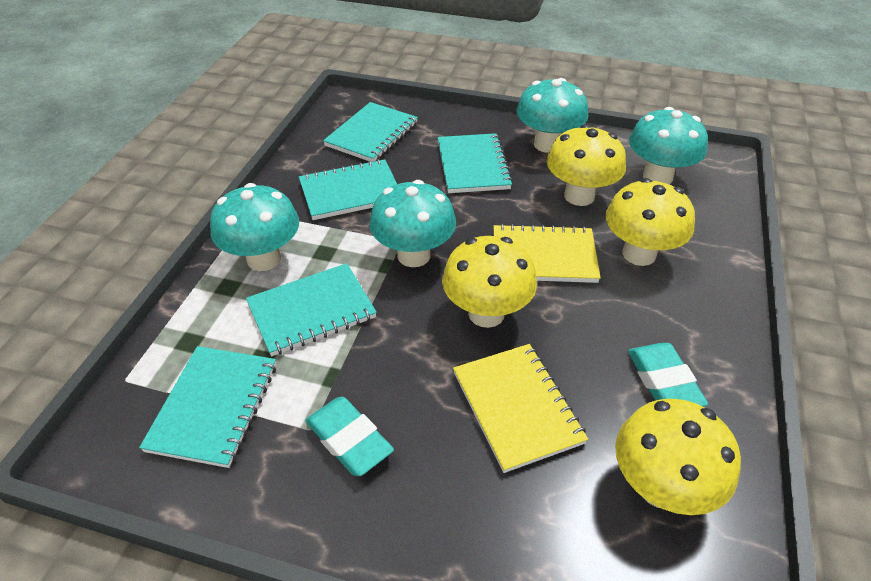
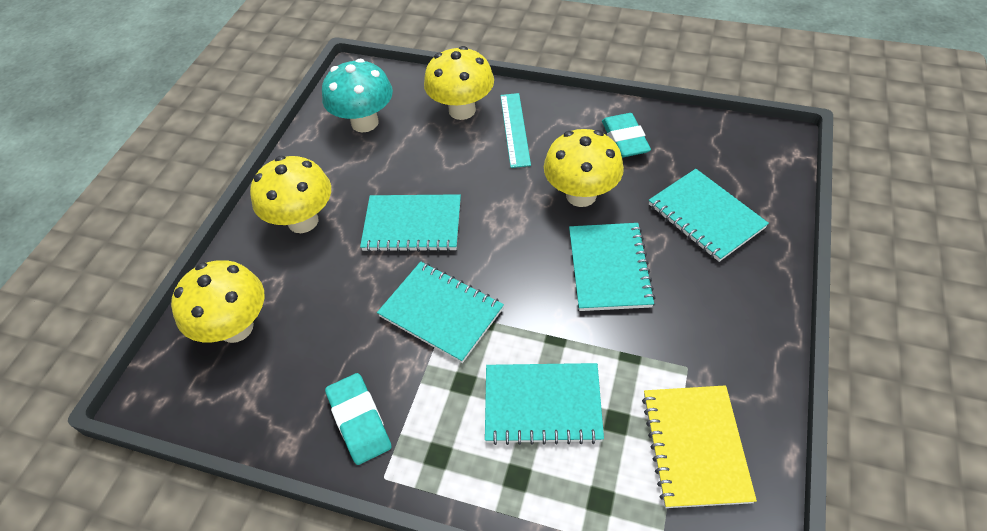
turquoise mushroom: [210,183,299,271] [369,180,456,267] [517,78,588,153] [629,107,708,184] = 4 -> [322,59,393,133] = 1
turquoise ruler: none = 0 -> [500,93,531,168] = 1
yellow notebook: [453,344,588,473] [494,224,601,283] = 2 -> [642,385,757,508] = 1

